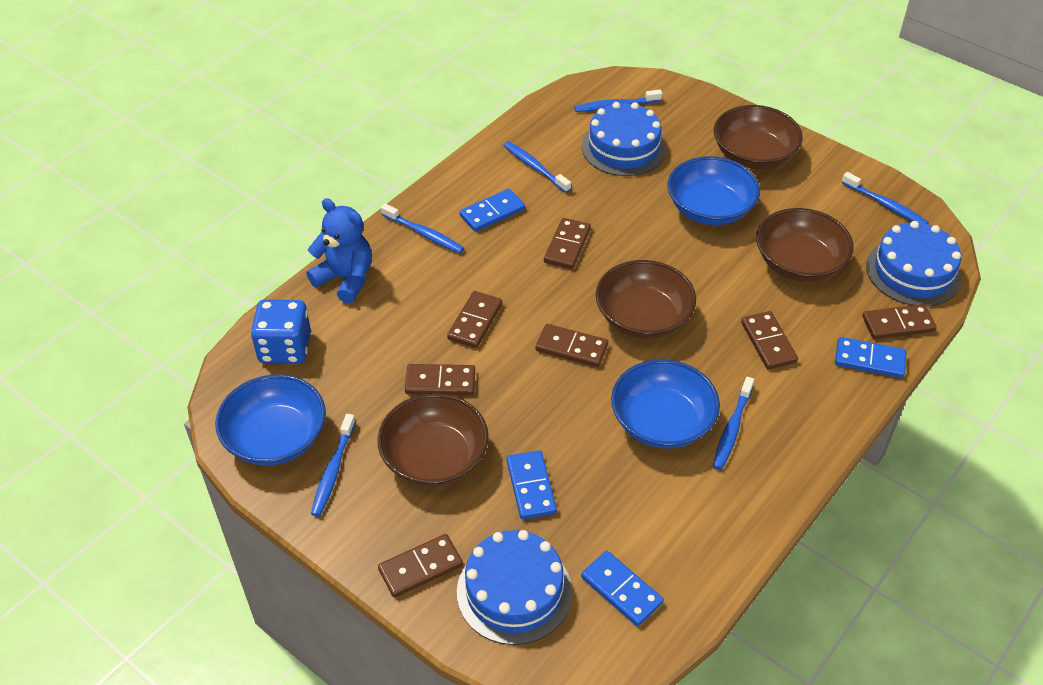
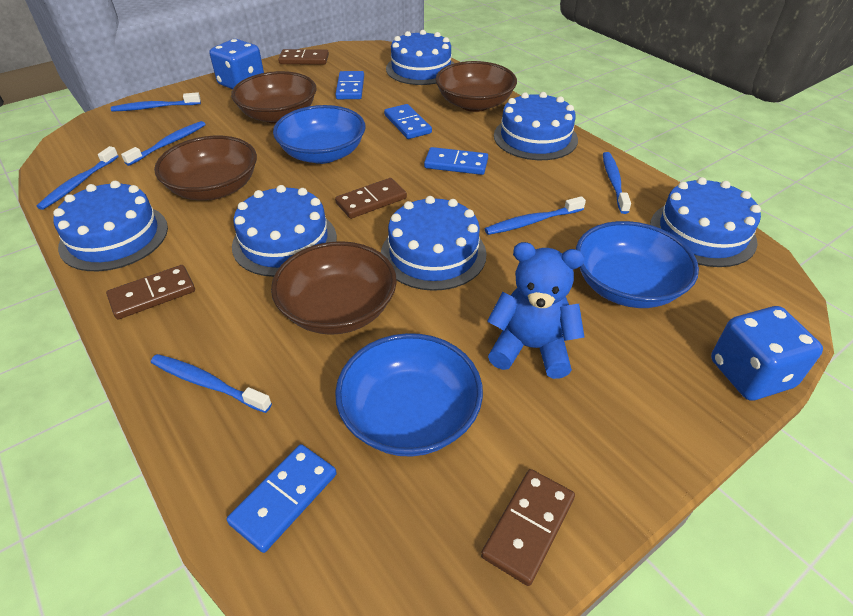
blue cake: [457,530,572,645] [582,102,666,176] [866,221,962,306] = 3 -> [53,181,168,271] [232,185,337,277] [381,196,487,291] [386,30,454,85] [494,92,578,160] [650,177,761,267] = 6
blue dice: [251,299,311,364] = 1 -> [209,39,264,89] [711,306,823,401] = 2
brown domino: [378,534,463,598] [405,364,475,395] [447,291,502,348] [536,324,608,367] [544,218,591,269] [741,311,798,370] [862,304,937,339] = 7 -> [106,265,195,319] [278,49,329,65] [335,178,407,219] [481,469,575,586] = 4

